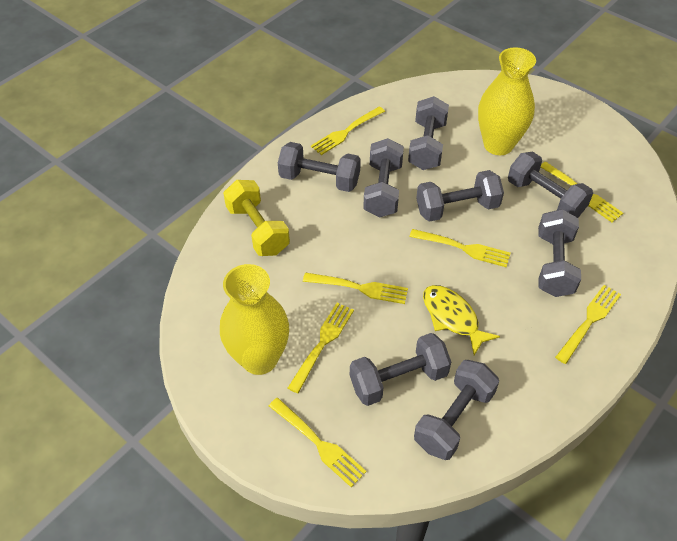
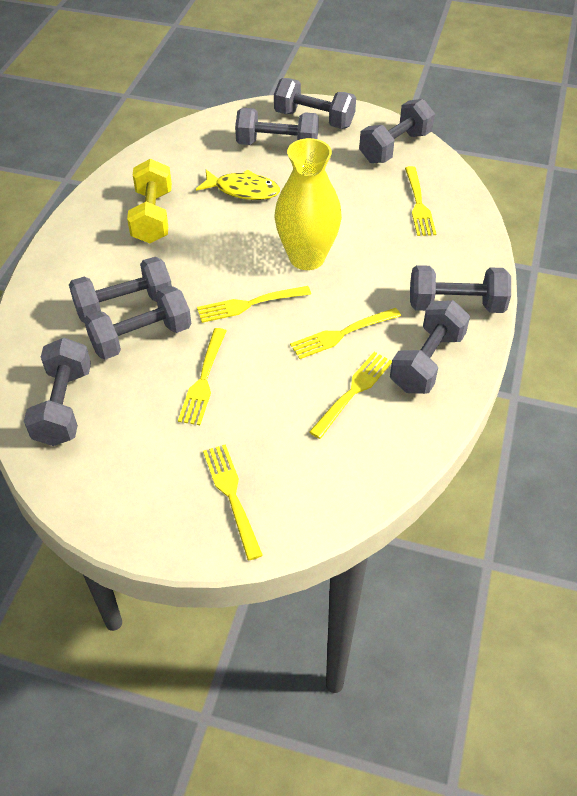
yellow fork: [269,398,366,487] [288,303,354,393] [303,273,408,304] [311,106,385,155] [409,229,511,267] [541,161,623,223] [555,285,621,364] = 7 -> [178,328,226,425] [197,286,311,323] [203,444,263,560] [290,308,401,359] [309,352,392,439] [405,166,436,236] = 6
yellow vase: [220,264,289,375] [478,48,536,155] = 2 -> [275,138,342,270] = 1

